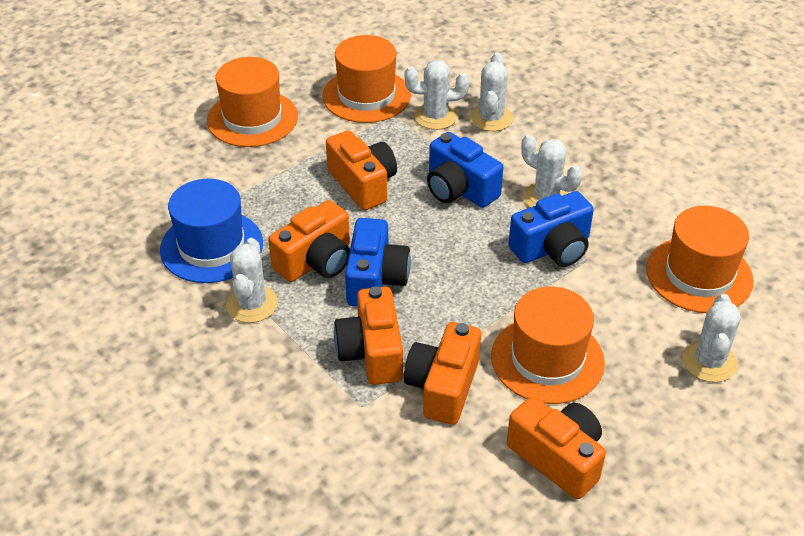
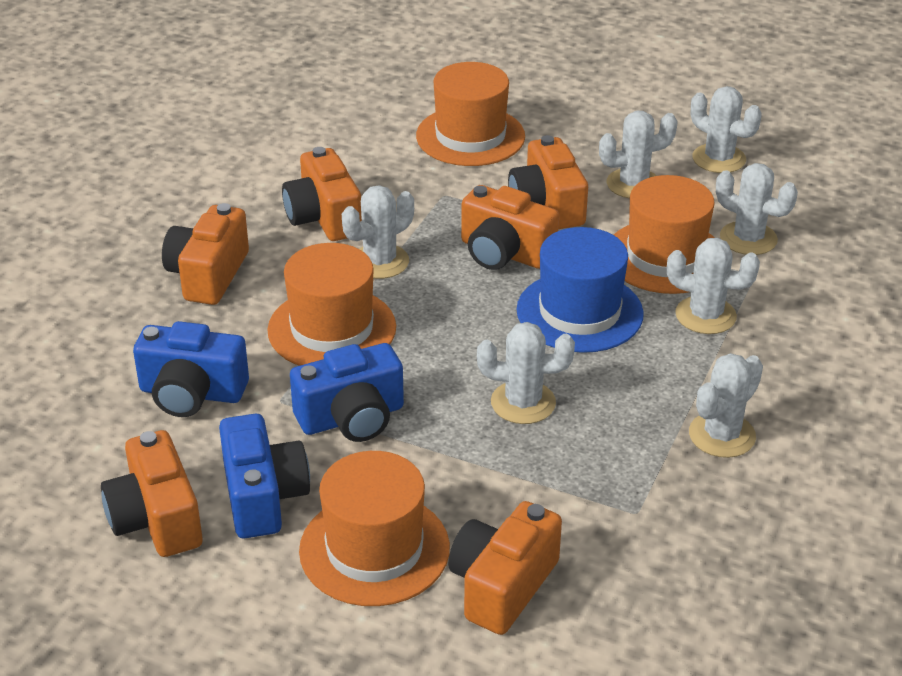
orange camera: [268,200,350,282] [326,130,397,210] [334,286,403,385] [404,322,481,425] [507,396,606,499] = 5 -> [101,430,203,557] [162,203,249,305] [282,147,362,241] [448,501,562,635] [461,185,559,270] [508,135,588,229] = 6
white cactus: [226,238,278,323] [404,60,469,130] [470,52,513,131] [521,134,582,207] [682,294,741,382] = 5 -> [342,185,414,279] [477,322,575,424] [599,111,678,199] [667,238,760,334] [689,353,763,458] [691,86,762,173] [716,163,798,255] = 7

